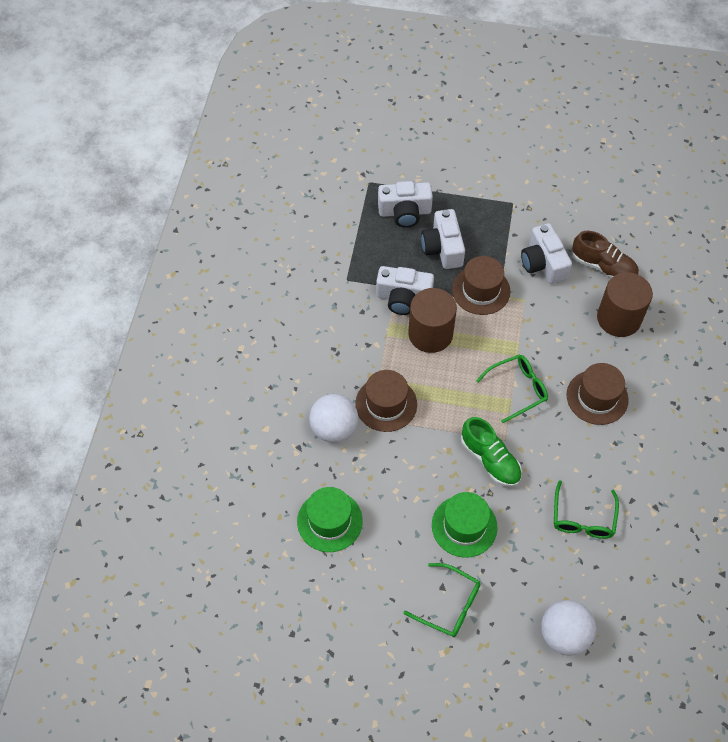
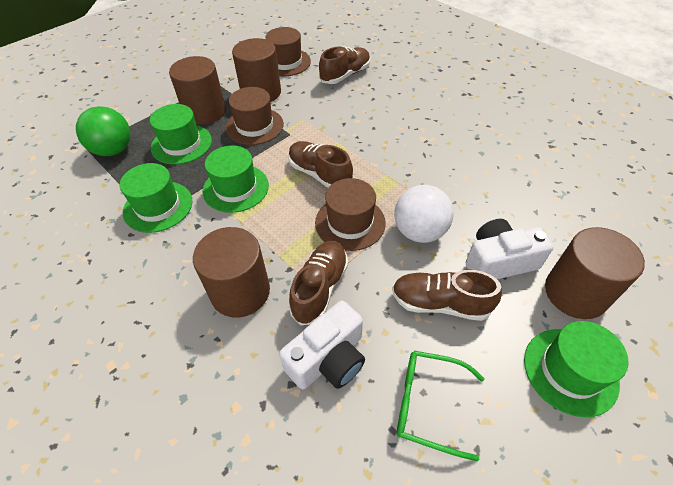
brown cylinder: [408,288,457,353] [597,272,653,337] = 2 -> [169,56,226,125] [193,227,270,318] [232,38,281,102] [545,227,645,319] = 4
brown shoe: [572,231,639,278] = 1 -> [288,141,353,188] [289,241,348,326] [319,46,370,84] [392,270,502,321] = 4
green ball: none = 0 -> [76,106,131,156] = 1
green glasses: [403,563,480,637] [476,355,548,423] [554,480,619,539] = 3 -> [397,350,485,461] = 1
green hat: [297,487,363,552] [432,492,498,558] = 2 -> [120,163,192,233] [150,104,212,165] [202,145,269,213] [524,321,628,417] = 4
green shoe: [461,417,522,487] = 1 -> none = 0
white ball: [309,394,358,443] [541,600,596,656] = 2 -> [394,185,454,243] = 1
white camera: [376,266,434,315] [378,181,433,228] [421,209,465,269] [521,223,572,284] = 4 -> [279,301,365,389] [466,219,553,279] = 2

